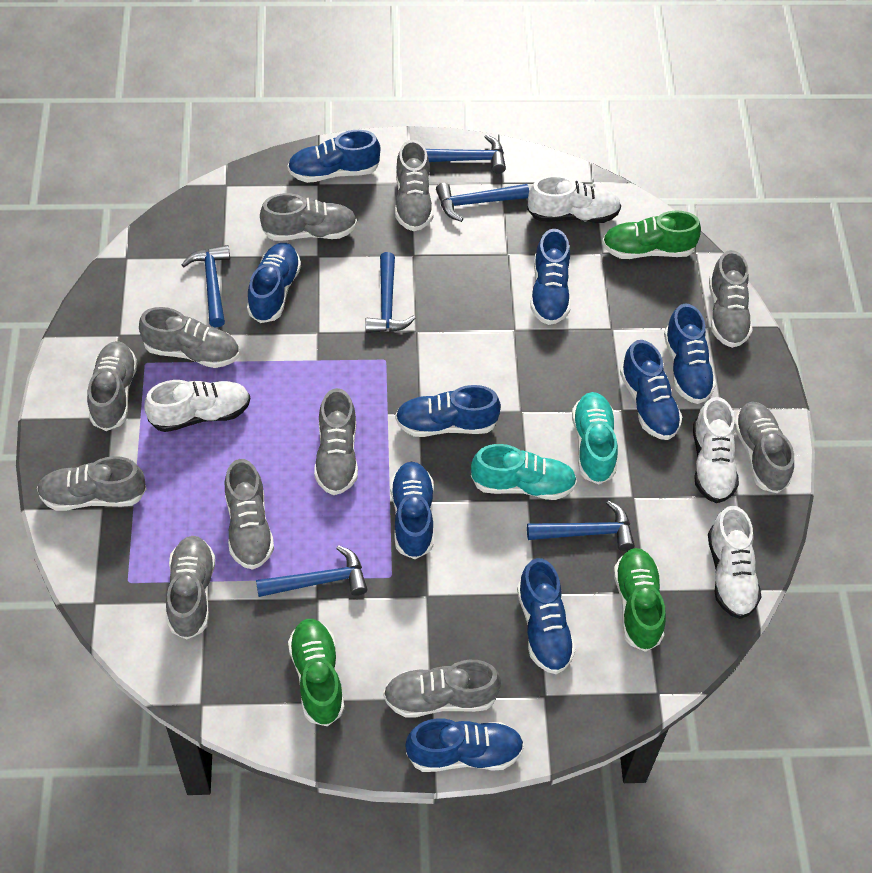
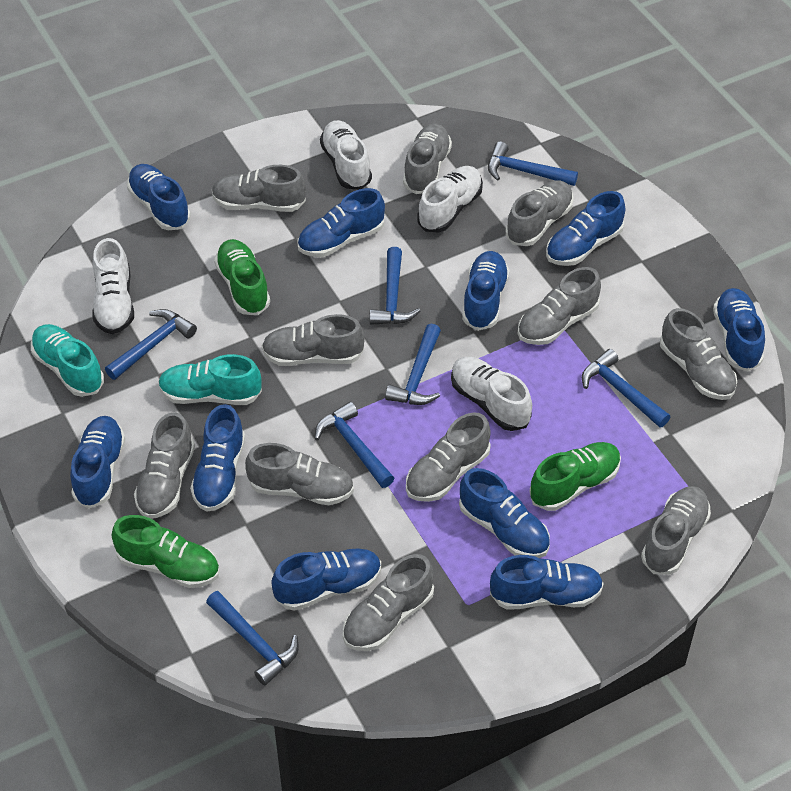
blue hammer: [182,245,230,328] [256,545,368,597] [365,252,416,333] [426,134,506,174] [436,183,529,222] [527,500,635,551] = 6 -> [105,309,197,380] [206,591,299,686] [315,402,394,488] [369,247,420,325] [385,324,441,405] [488,141,578,186] [582,349,670,428] = 7
blue shoe: [247,243,301,323] [288,130,380,183] [390,462,434,559] [395,385,501,437] [406,718,524,772] [517,558,576,674] [530,229,571,325] [620,340,682,440] [664,304,716,404] = 9 -> [70,416,125,508] [127,164,191,230] [190,404,245,512] [272,549,381,611] [297,188,385,257] [459,468,550,558] [462,251,510,331] [490,555,604,610] [546,191,625,266] [713,288,765,372] = 10

